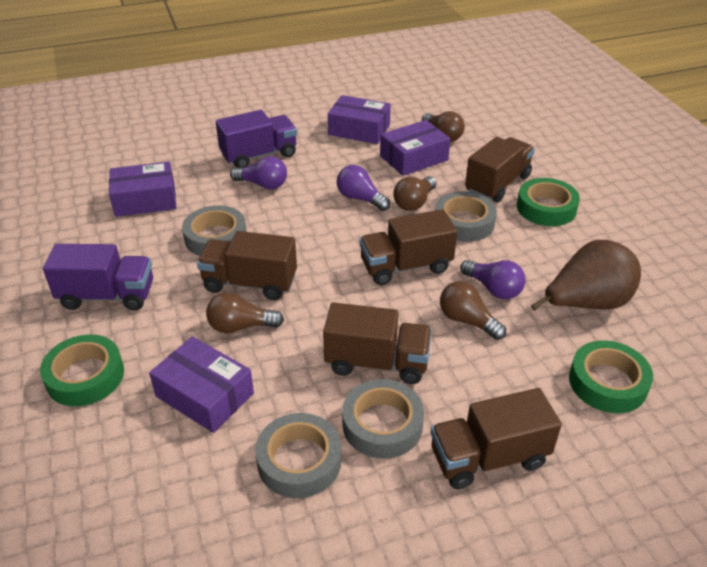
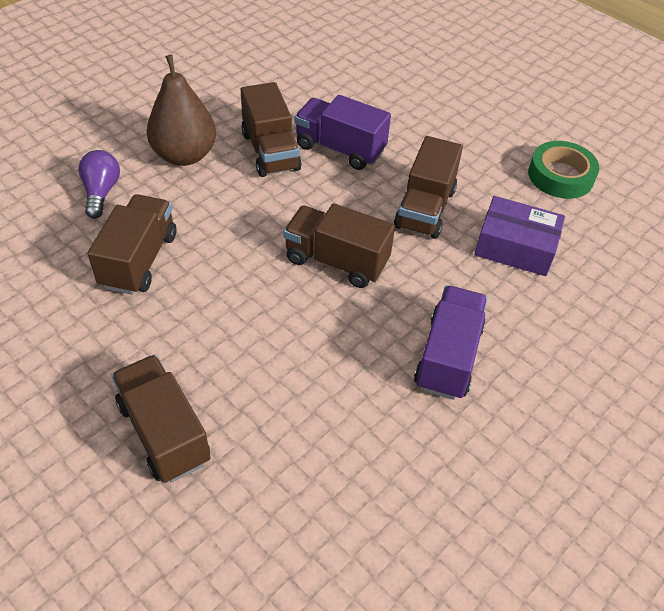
brown light bulb: [206,292,284,333] [393,176,437,211] [422,111,465,142] [440,281,506,340] = 4 -> none = 0
green tape: [40,335,124,406] [517,178,580,226] [569,340,653,413] = 3 -> [528,141,599,199] = 1
grey tape: [182,205,247,256] [255,413,341,498] [342,379,424,459] [435,191,497,242] = 4 -> none = 0
purple box: [109,162,176,217] [149,336,254,433] [328,95,391,144] [380,120,450,176] = 4 -> [474,196,565,276] = 1
purple light bulb: [230,156,287,189] [337,165,390,211] [460,260,526,299] = 3 -> [78,150,120,219] = 1

